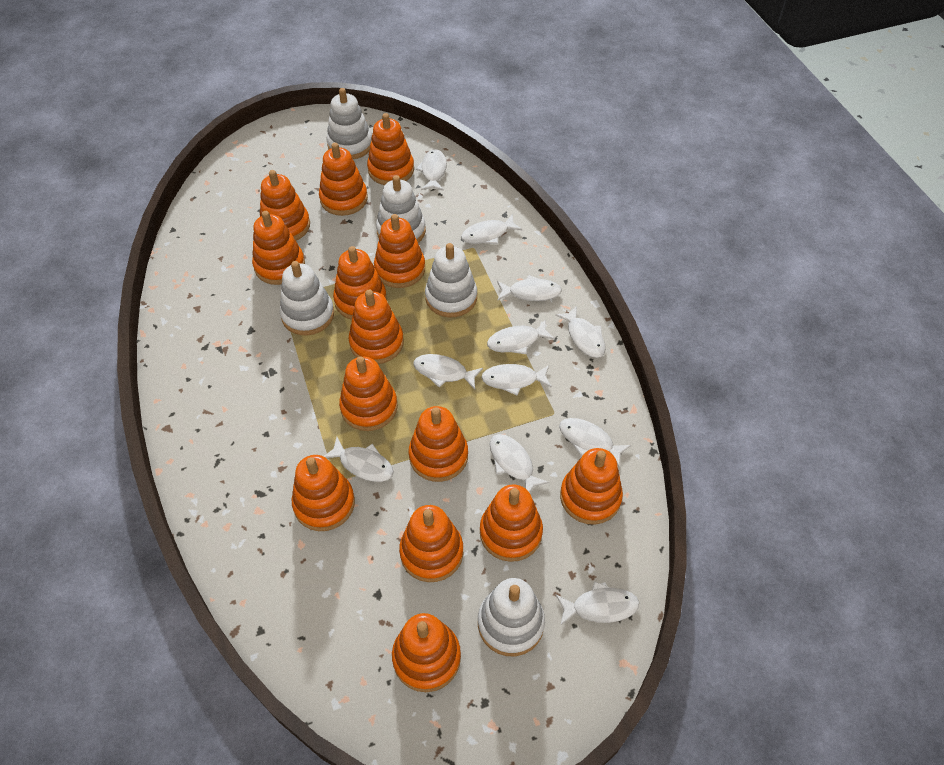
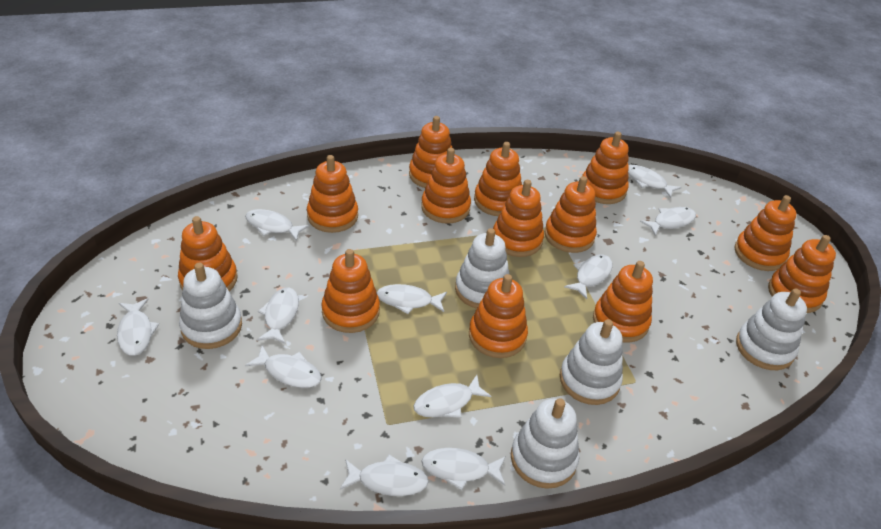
orange stacking toy: [252,211,305,285] [260,170,310,241] [292,455,355,531] [319,143,368,216] [333,246,387,320] [339,356,398,431] [349,290,404,364] [367,113,414,185] [374,214,425,288] [392,613,461,692] [399,505,463,582] [409,406,468,482] [480,484,543,562] [560,448,623,525] = 14 -> [178,216,238,291] [307,155,358,233] [321,249,380,333] [409,116,452,188] [421,148,471,224] [469,274,528,358] [474,142,522,216] [493,180,544,257] [545,176,597,253] [582,131,629,204] [593,261,653,342] [735,195,796,271] [768,235,836,313] = 13

